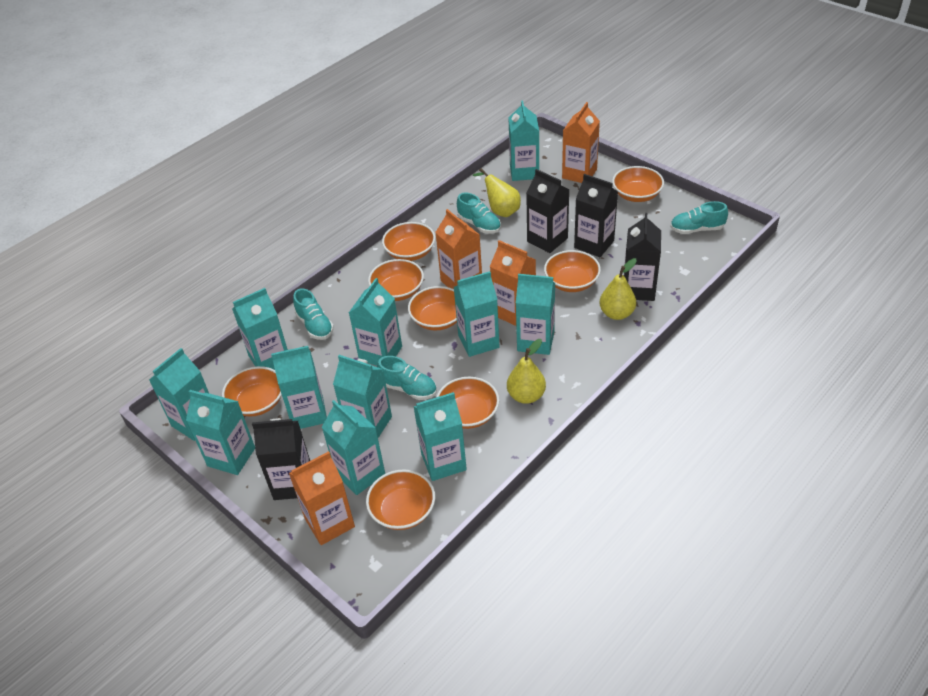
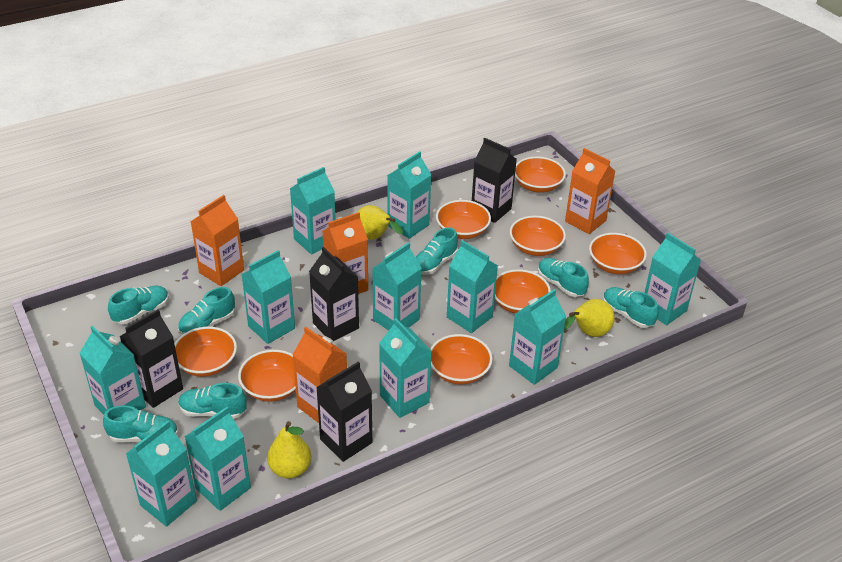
turquoise shoe: [293,288,334,340] [377,356,437,400] [457,193,501,234] [670,201,728,234] = 4 -> [103,405,178,443] [108,286,169,324] [178,287,235,335] [178,383,247,419] [416,227,458,275] [538,258,589,297] [603,287,658,328] = 7

